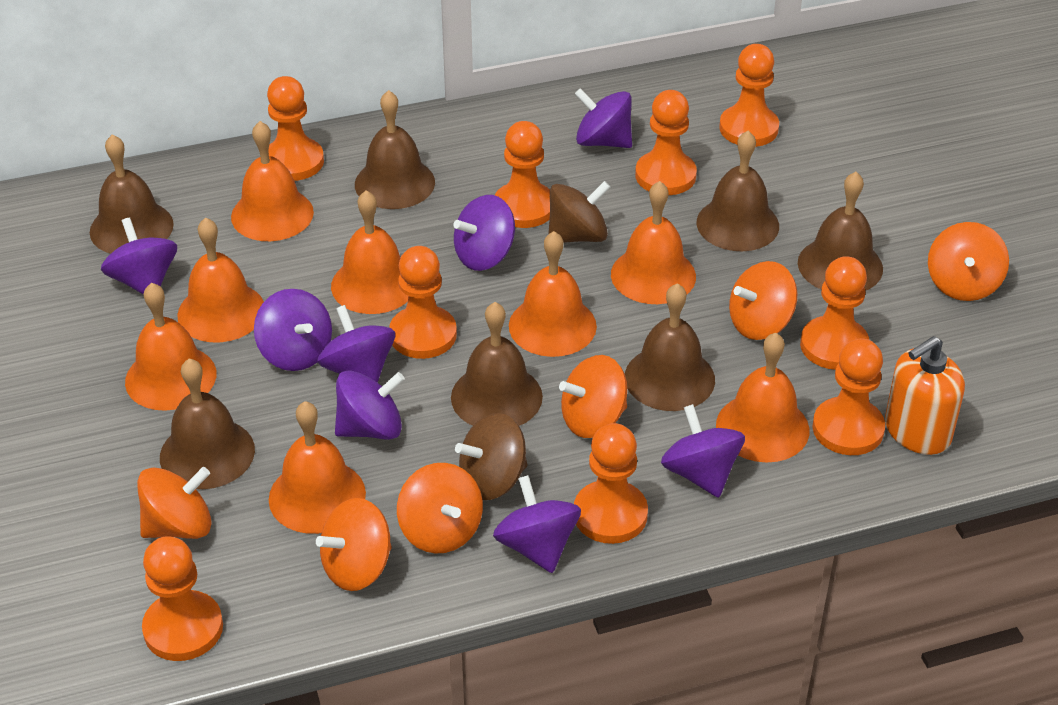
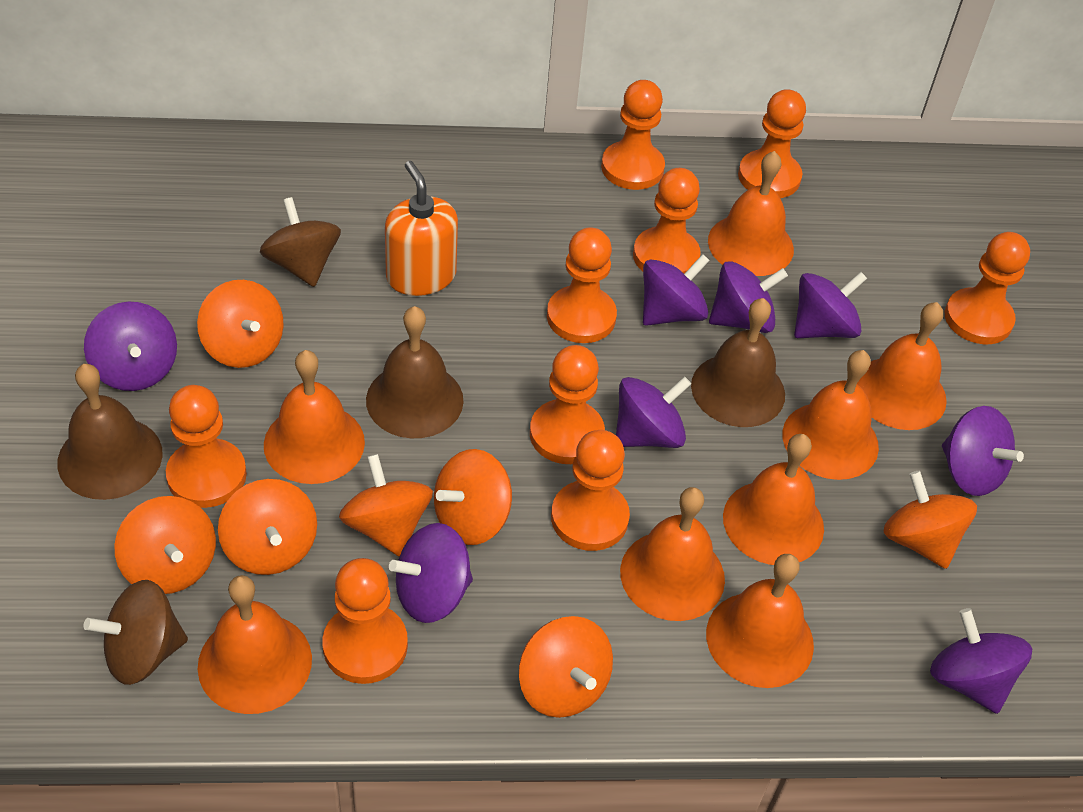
brown bell: [90,134,174,254] [160,358,255,489] [355,90,435,209] [451,302,543,426] [625,283,715,411] [697,131,779,251] [798,172,883,291] = 7 -> [57,364,163,500] [366,306,464,438] [691,298,785,427] = 3
orange spinning top: [137,467,212,539] [316,498,392,591] [397,463,483,554] [559,355,627,438] [729,261,797,340] [928,222,1009,301] = 6 -> [114,496,216,594] [197,280,284,368] [218,479,317,575] [339,454,433,557] [434,449,512,545] [519,616,613,718] [884,471,977,569] = 7

